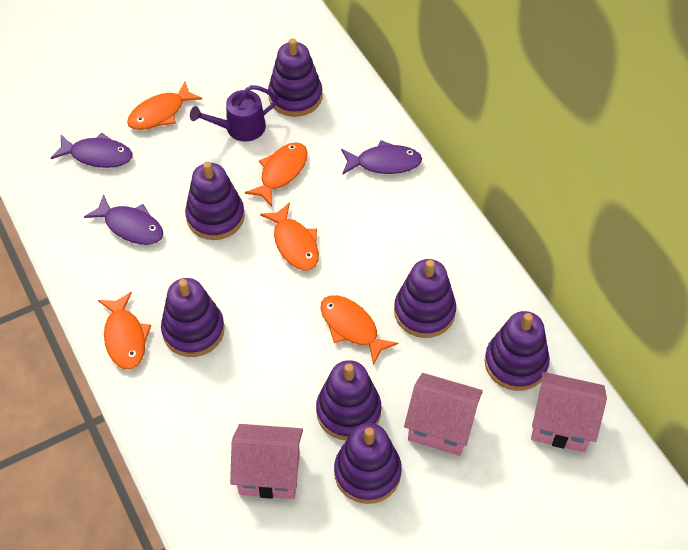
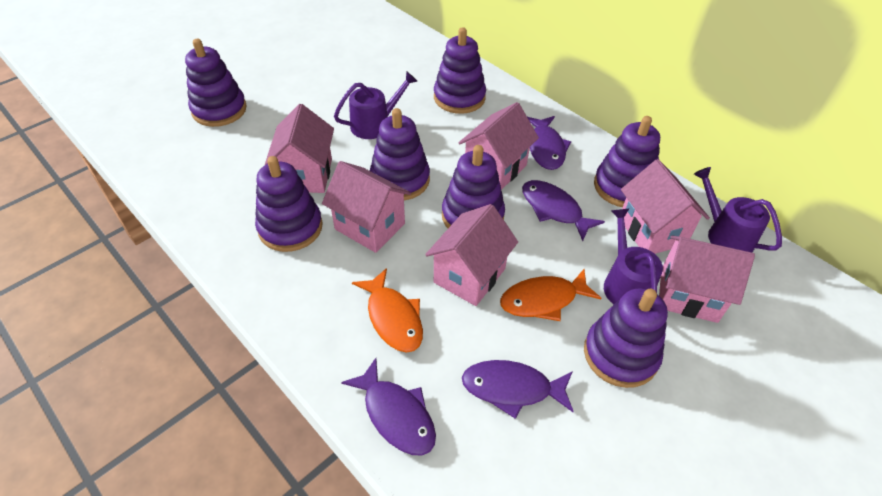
orange fish: [98,292,151,370] [127,81,202,130] [245,142,308,207] [260,202,319,271] [321,295,398,365] = 5 -> [352,268,423,353] [500,269,601,321] = 2
pink house: [230,424,303,499] [404,373,483,456] [531,372,607,452] = 3 -> [265,104,334,193] [322,161,411,253] [425,204,518,306] [459,102,539,190] [621,159,710,254] [659,235,755,323] = 6
purple fish: [51,133,133,168] [84,194,164,245] [341,140,422,175] = 3 -> [341,358,436,455] [462,360,574,419] [522,180,605,241] [527,116,571,170] = 4
purple watering can: [190,85,278,142] = 1 -> [334,71,418,139] [604,208,663,304] [694,167,782,252] = 3

